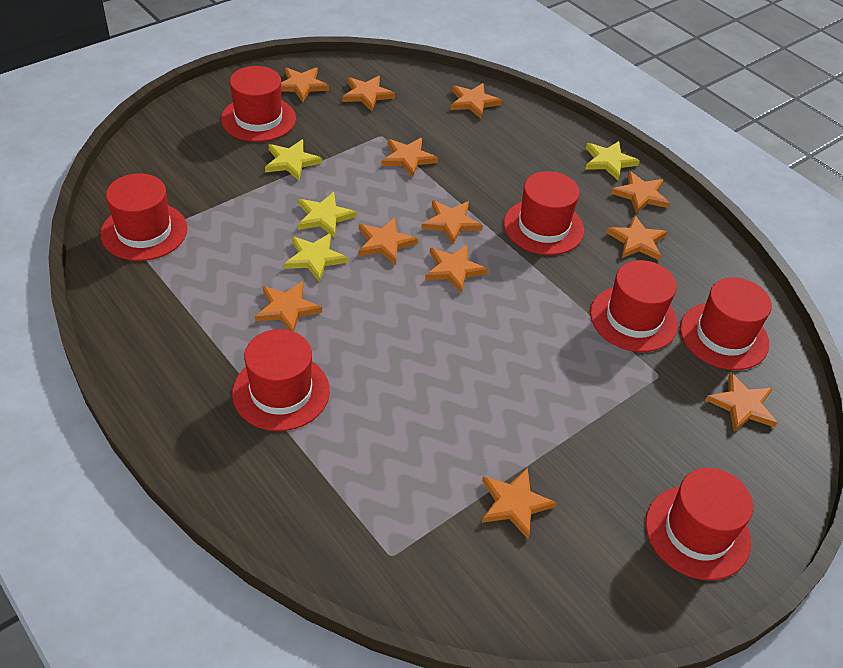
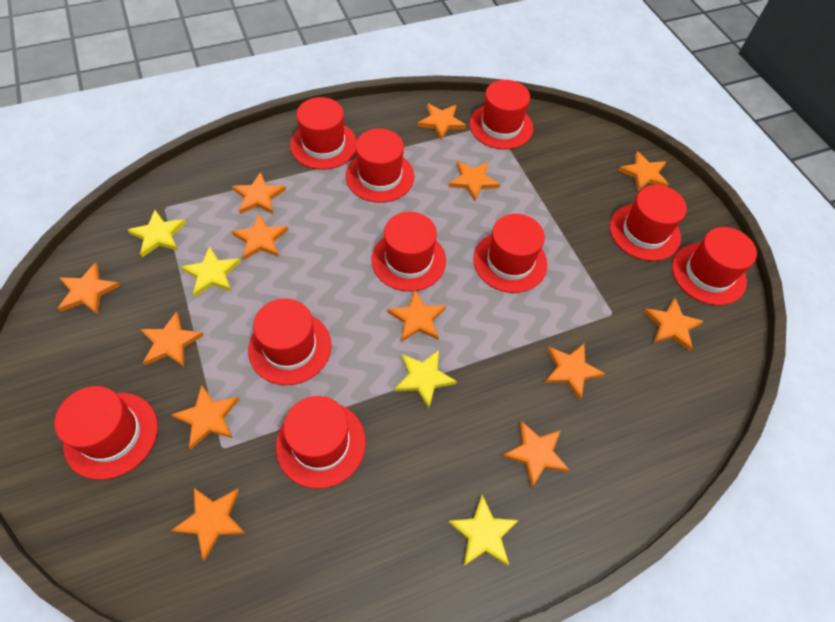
orange star: [255,281,322,331] [281,67,329,102] [342,76,395,111] [358,217,418,265] [381,138,438,178] [421,200,483,245] [425,244,488,293] [450,83,502,119] [482,468,557,539] [606,215,667,260] [611,171,670,214] [706,372,777,432] = 12 -> [58,263,120,314] [141,312,204,367] [171,385,239,449] [172,488,246,561] [232,172,286,214] [232,213,288,260] [388,290,446,342] [417,103,466,140] [448,161,500,201] [502,421,569,487] [545,344,605,400] [618,151,669,192] [644,298,704,351] = 13
red hat: [100,173,187,261] [221,66,296,142] [232,329,330,431] [504,171,584,255] [590,260,678,352] [645,468,753,580] [680,277,772,370] = 7 -> [54,386,158,480] [248,298,331,385] [276,396,366,489] [290,97,357,170] [346,128,414,203] [371,212,446,292] [469,80,533,149] [473,214,547,293] [610,185,687,261] [672,227,757,305] = 10

